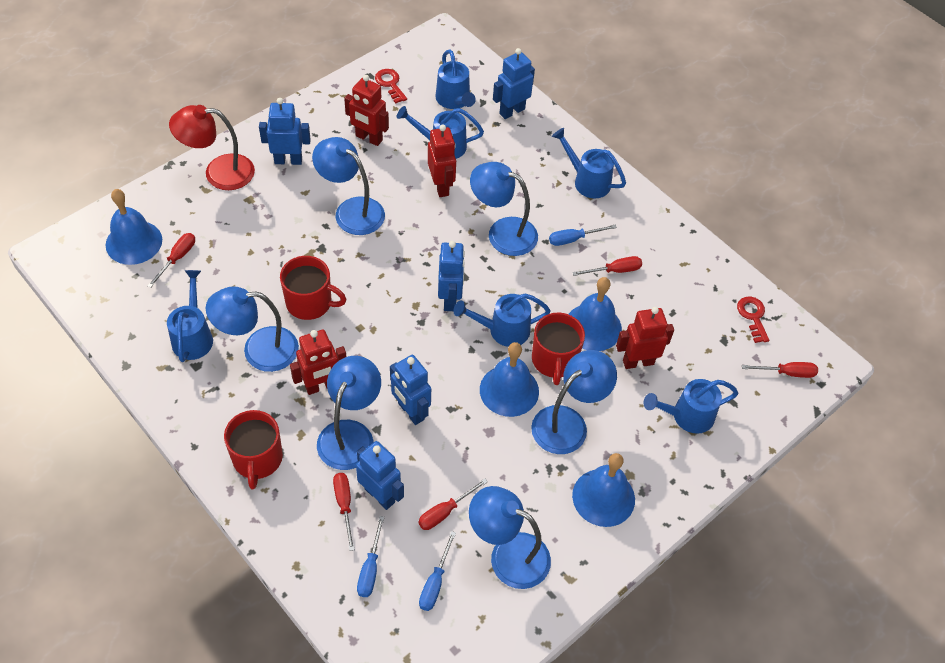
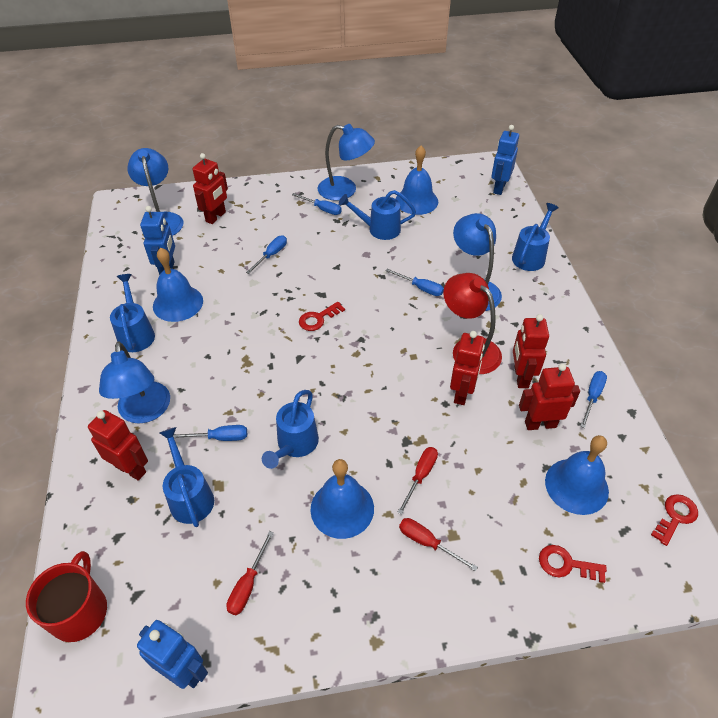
blue lamp: [206,286,299,372] [312,137,385,235] [317,356,381,470] [469,486,551,589] [470,162,538,256] [531,350,617,454] = 6 -> [99,341,170,424] [127,148,183,236] [318,124,375,201] [453,213,502,311] = 4
blue robot: [259,98,311,165] [356,441,404,510] [390,355,431,425] [438,241,465,311] [493,48,535,119] = 5 -> [137,620,208,689] [140,206,175,275] [491,125,519,195] = 3
blue screwdriver: [357,516,384,597] [419,531,456,611] [549,225,617,246] = 3 -> [173,425,247,441] [246,235,287,274] [292,193,342,215] [385,269,444,296] [580,371,607,428] = 5
blue watering can: [167,270,213,362] [397,106,484,159] [436,49,476,109] [453,293,550,347] [552,128,626,198] [644,379,738,434] = 6 -> [110,274,155,352] [160,427,214,527] [262,390,319,469] [339,190,416,240] [512,203,559,271] = 5
red key: [375,69,407,103] [737,297,769,343] = 2 -> [299,302,345,331] [539,545,607,583] [651,494,698,546] = 3
red mug: [224,410,283,489] [280,256,346,320] [532,313,585,385] = 3 -> [26,551,107,642] = 1
red robot: [290,330,346,395] [344,75,389,146] [428,125,456,197] [616,307,674,369] = 4 -> [88,410,148,481] [192,153,228,224] [450,331,485,405] [513,314,549,388] [519,363,580,430] = 5
red screwdriver: [147,233,195,288] [333,473,355,551] [418,479,488,530] [572,256,642,276] [742,362,818,378] = 5 -> [226,531,274,615] [397,447,438,515] [399,518,478,571] = 3

